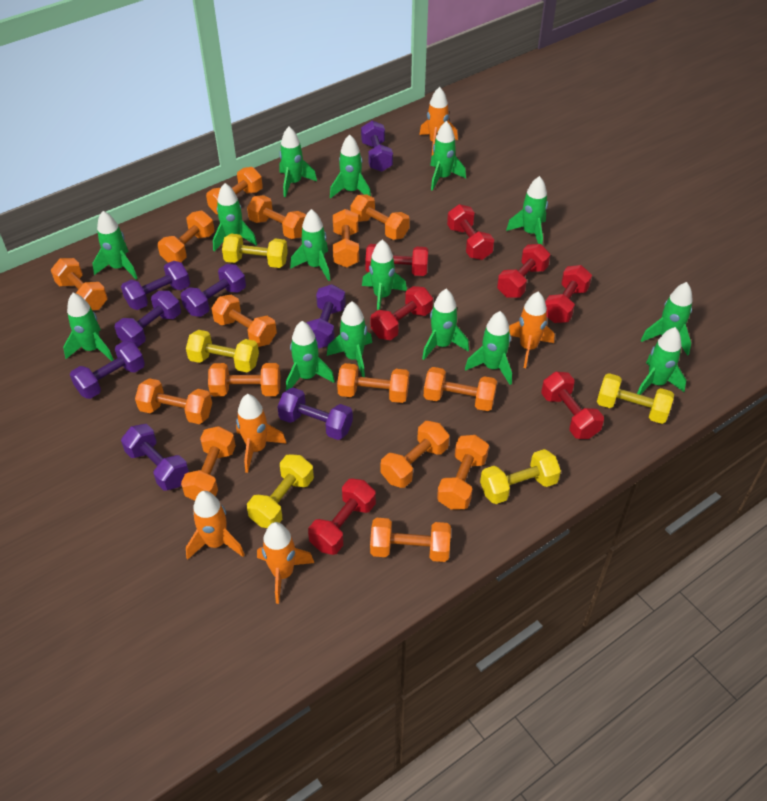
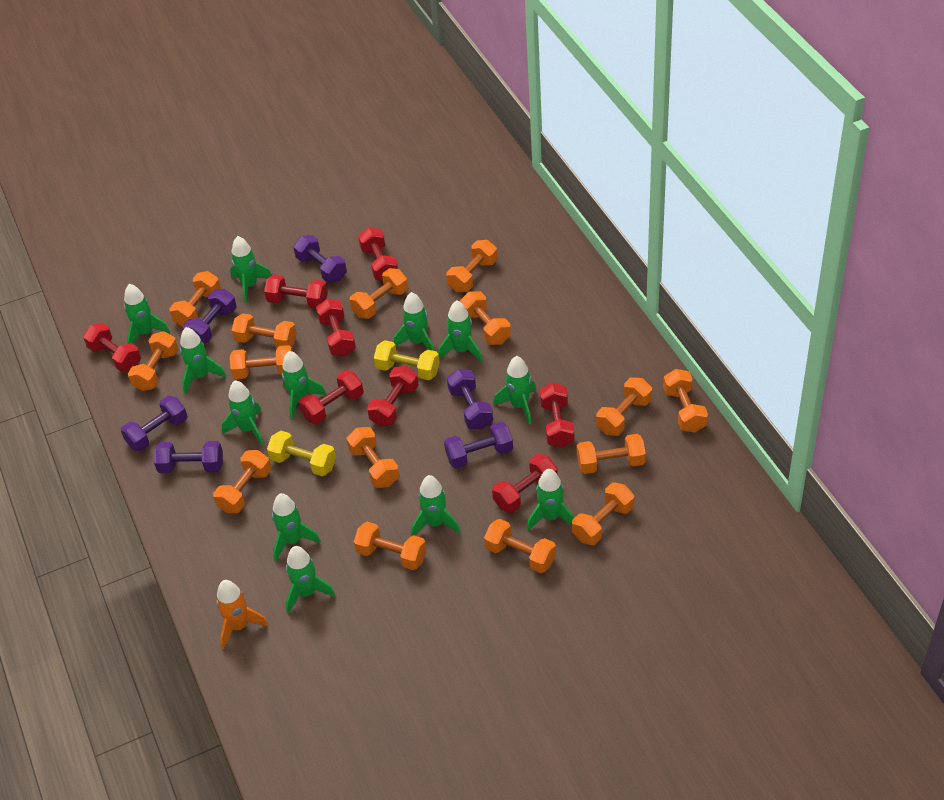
green rocket: [63,293,114,361] [92,211,137,279] [213,183,257,252] [279,127,317,197] [286,321,335,391] [290,209,330,281] [327,302,372,377] [330,134,371,199] [362,240,407,310] [422,289,469,360] [430,121,466,191] [465,311,512,385] [506,176,548,245] [637,327,686,395] [641,282,693,356] = 15 -> [124,284,170,344] [180,327,226,394] [222,380,264,445] [230,236,272,303] [272,493,321,561] [282,351,326,420] [286,546,335,613] [393,292,434,351] [411,475,461,536] [438,300,482,362] [494,356,536,425] [527,469,575,531] = 12
orange rocket: [186,491,244,560] [236,394,287,473] [257,522,314,604] [419,87,458,156] [509,292,554,368] = 5 -> [216,580,269,649] = 1
purple dumbbell: [70,341,145,399] [115,291,181,347] [121,261,190,310] [121,424,189,491] [181,264,246,317] [277,388,353,440] [306,284,346,348] [361,121,393,172] = 8 -> [121,396,187,451] [154,441,223,473] [183,289,237,344] [293,235,347,283] [444,422,513,468] [447,369,493,429] = 6
red dumbbell: [308,478,376,555] [365,244,428,276] [371,286,433,340] [447,204,494,260] [497,244,550,298] [541,371,604,439] [545,265,592,323] = 7 -> [83,323,141,372] [264,275,328,308] [299,370,364,424] [316,299,356,357] [358,228,398,281] [367,366,418,426] [492,454,558,513] [540,382,575,448] = 8
yellow dumbbell: [186,330,259,372] [222,234,288,268] [247,454,314,528] [480,449,561,504] [597,373,674,424] = 5 -> [267,431,336,476] [374,340,440,380] = 2

